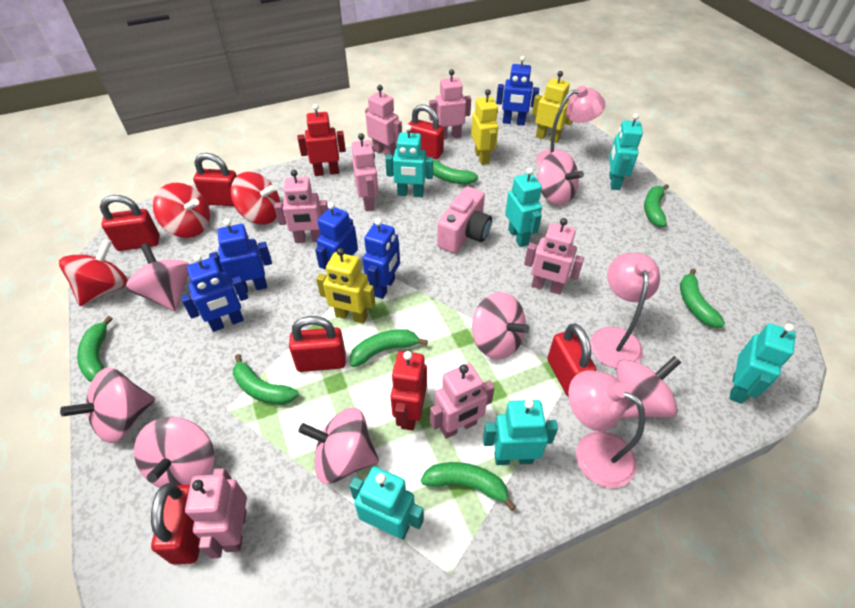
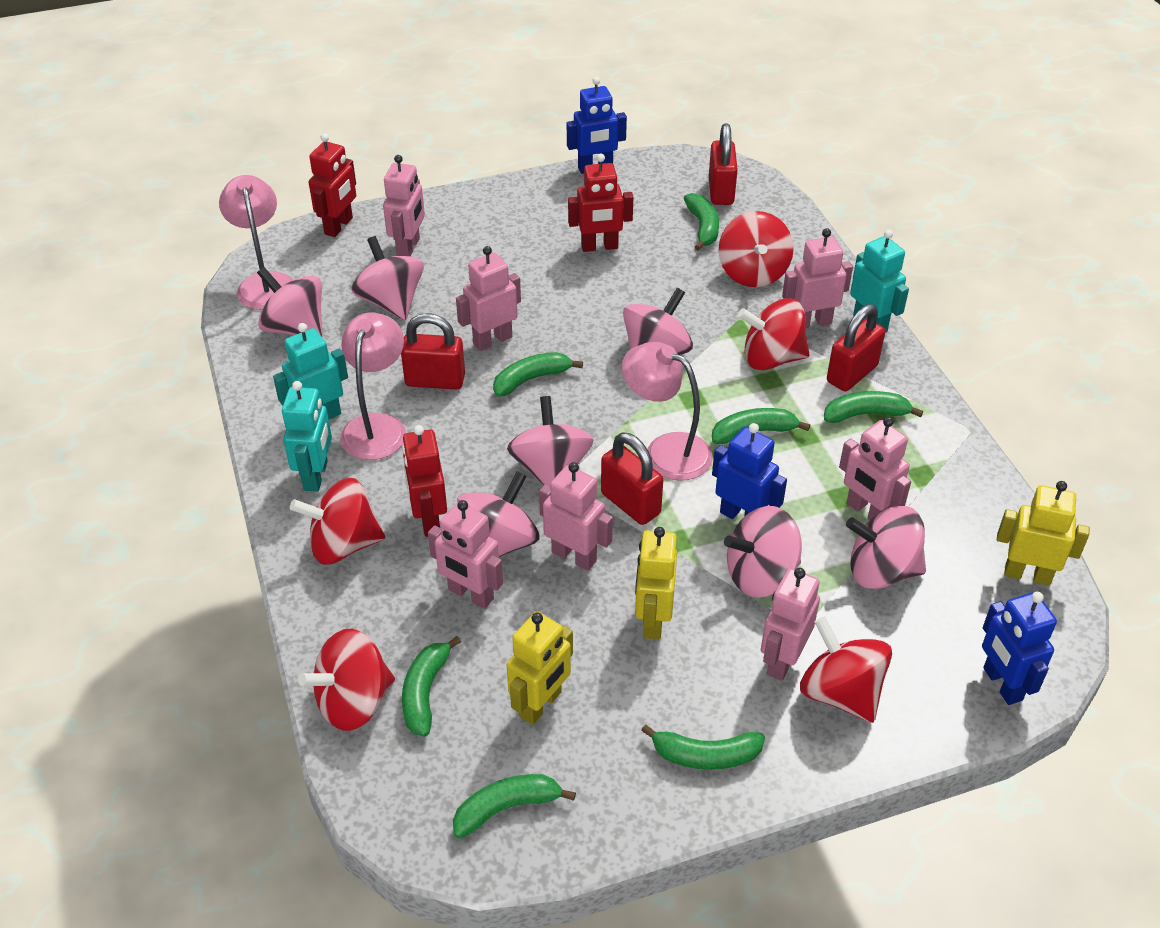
blue robot: [181,254,248,332] [209,219,272,295] [315,202,358,269] [363,218,400,299] [496,56,539,125] = 5 -> [567,77,627,174] [712,423,787,519] [982,592,1057,705] = 3
pink camera: [437,187,492,253] = 1 -> none = 0
red padlock: [100,195,160,251] [151,483,200,564] [193,153,237,206] [289,316,346,372] [407,105,444,159] [547,324,596,396] = 6 -> [401,313,465,390] [601,432,663,525] [709,124,738,205] [827,304,885,391] = 4
red robot: [298,104,346,176] [390,351,427,431] = 2 -> [309,133,356,237] [402,425,447,537] [568,154,633,252] = 3
red spinning top: [59,239,128,306] [153,183,210,238] [231,172,280,224] = 3 -> [290,478,385,565] [298,629,395,731] [719,211,794,287] [738,298,809,370] [800,617,892,723] = 5
turquoise robot: [349,466,424,540] [385,125,433,197] [483,399,558,465] [505,168,542,247] [609,113,643,190] [729,323,796,404] = 6 -> [273,323,348,419] [282,381,332,492] [850,230,909,333] = 3

